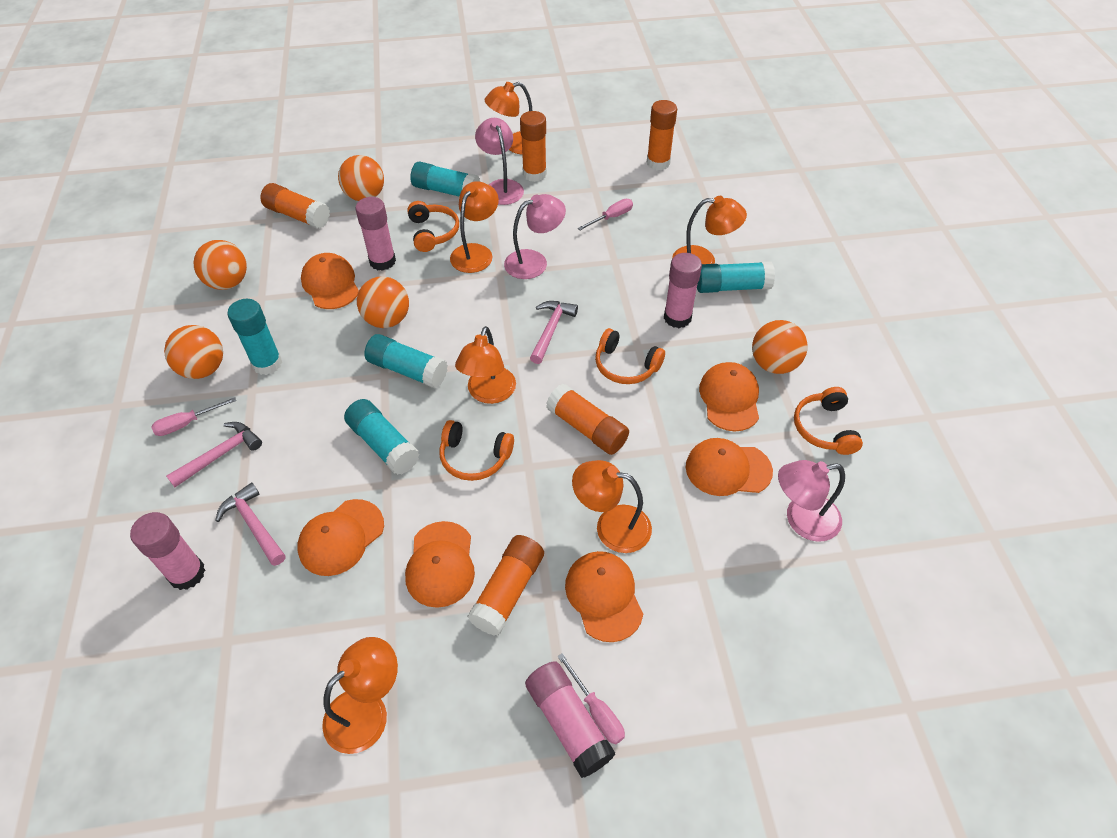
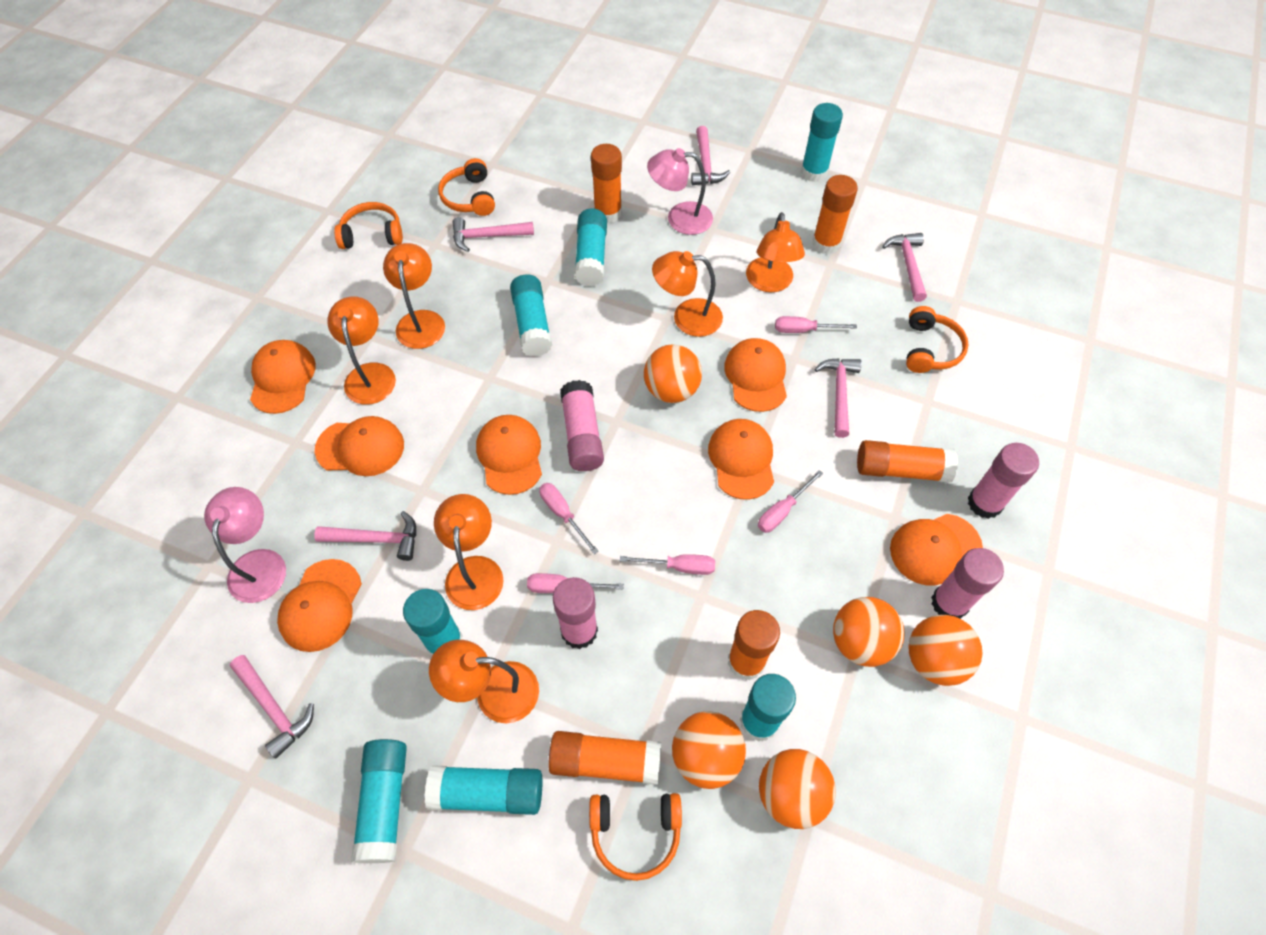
orange cap: [297,499,384,576] [301,253,359,309] [405,521,475,608] [565,551,643,642] [686,438,773,496] [699,362,759,431] = 6 -> [250,340,316,414] [277,559,362,652] [315,416,404,476] [476,415,542,495] [708,419,774,500] [724,338,787,412] [890,514,983,586] = 7
pink hammer: [166,422,262,487] [215,483,286,566] [530,301,578,364] = 3 -> [230,655,314,758] [314,511,416,561] [453,217,534,252] [691,126,730,185] [814,358,862,438] [882,233,927,302] = 6
pink lamp: [475,118,524,205] [504,194,566,279] [778,460,845,542] = 3 -> [204,487,286,603] [647,148,713,235] = 2
pink screwdriver: [151,397,236,436] [557,653,625,745] [578,199,633,230] = 3 -> [527,573,624,593] [539,483,599,554] [620,554,715,575] [758,470,823,533] [775,316,857,333] = 5
turquoise glue stick: [227,299,282,375] [344,399,420,475] [364,334,448,388] [410,162,480,196] [697,262,775,293] = 5 -> [351,739,407,863] [403,589,463,655] [424,765,542,815] [510,274,552,357] [574,208,607,286] [740,674,796,742] [801,103,843,182] = 7

